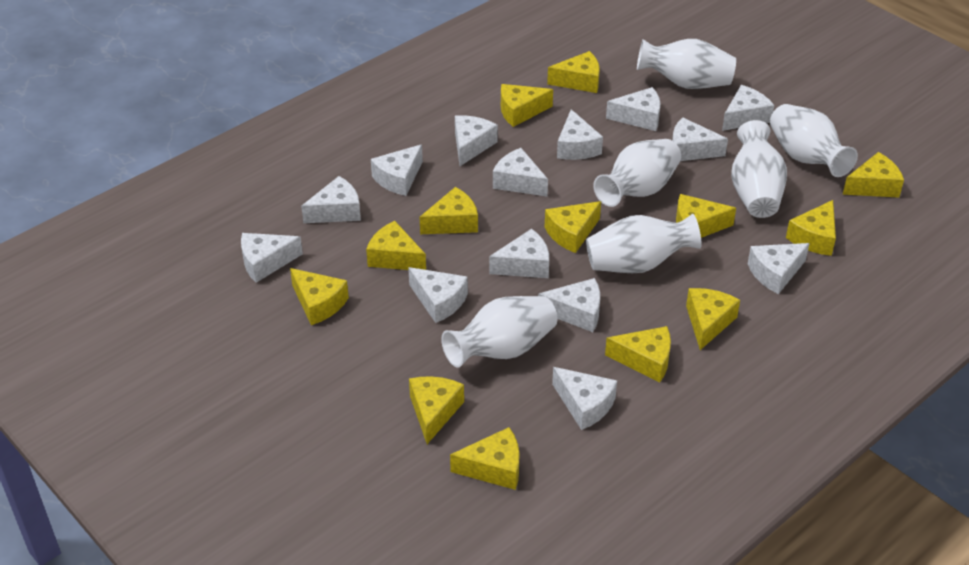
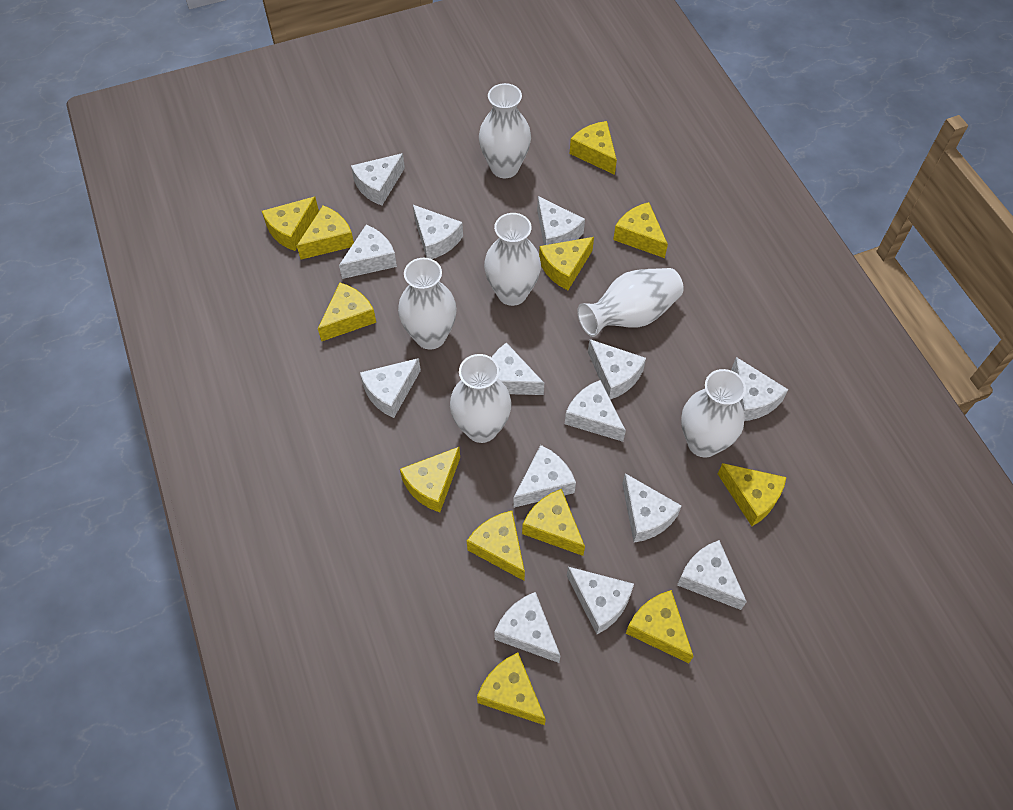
yellow cheese: [290,268,349,325] [366,221,426,270] [409,376,464,444] [420,187,478,234] [450,427,520,490] [501,84,553,127] [545,201,601,253] [547,51,600,93] [605,326,671,383] [676,194,736,238] [686,288,740,350] [786,200,836,256] [843,152,904,198] = 13 -> [262,196,319,251] [297,205,354,260] [318,283,376,341] [400,447,460,512] [467,511,525,581] [477,653,546,725] [522,489,585,556] [539,237,594,290] [570,121,617,175] [613,202,668,258] [626,590,694,663] [718,463,786,526] = 12

